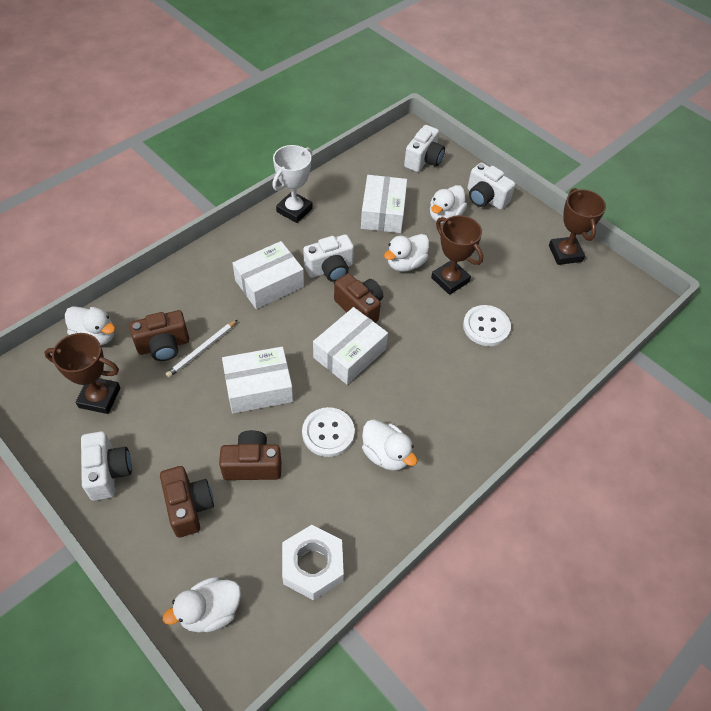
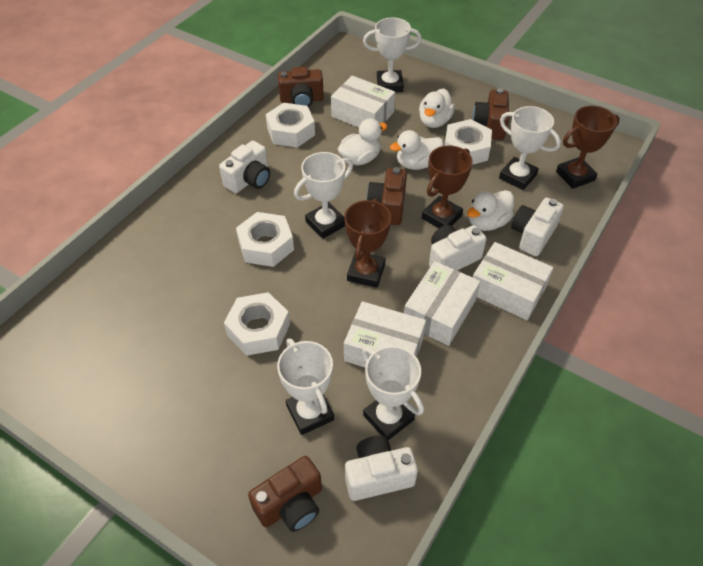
white button: [302,407,355,457] [463,305,511,346] = 2 -> none = 0
white duck: [65,306,115,345] [163,577,241,632] [362,419,417,471] [384,234,429,272] [430,185,467,224] = 5 -> [338,118,387,166] [390,130,444,170] [419,89,455,128] [467,190,514,231] = 4
white nut: [282,525,344,600] = 1 -> [224,292,290,356] [236,212,294,267] [266,103,315,148] [445,119,492,165] = 4
white pencil: [166,320,237,378] = 1 -> none = 0
white trophy: [272,145,313,223] = 1 -> [277,338,334,435] [294,152,353,239] [362,346,424,440] [363,18,422,92] [499,106,561,190] = 5

